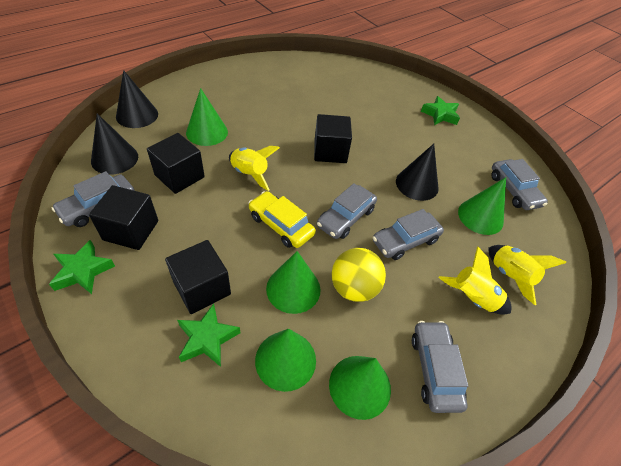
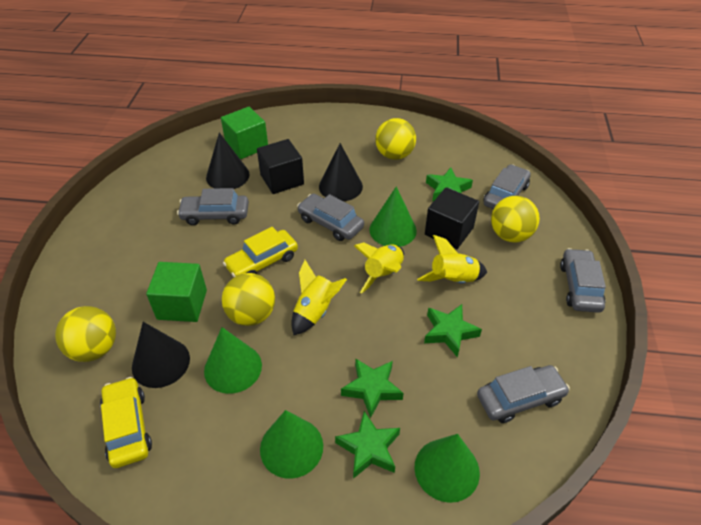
black cube: [89,185,158,250] [147,133,205,194] [165,240,231,314] [314,114,352,163] = 4 -> [257,139,304,194] [425,187,479,249] = 2
green cone: [186,88,228,146] [255,329,316,392] [266,251,321,314] [329,356,391,420] [458,177,506,235] = 5 -> [204,327,262,394] [260,410,323,479] [369,186,417,247] [414,434,480,503] = 4
green cube: none = 0 -> [146,262,207,322] [221,107,268,159] = 2
green star: [49,240,115,294] [177,304,240,367] [421,96,460,125] = 3 -> [335,411,400,479] [341,358,404,418] [424,304,482,357] [426,167,473,201] = 4
yellow ball: [332,248,386,302] = 1 -> [55,306,116,362] [222,273,275,326] [375,118,416,160] [491,196,540,242] = 4
yellow car: [248,191,316,248] = 1 -> [100,377,152,468] [223,227,298,277] = 2

